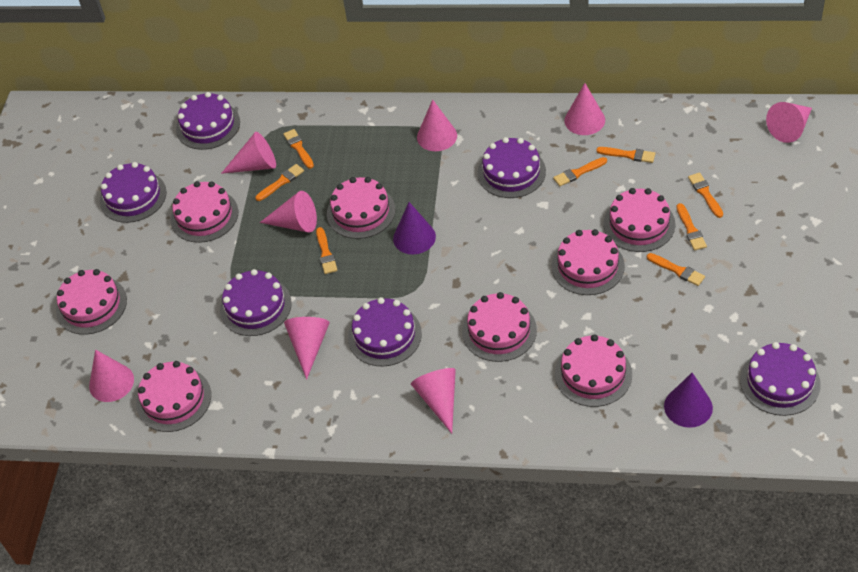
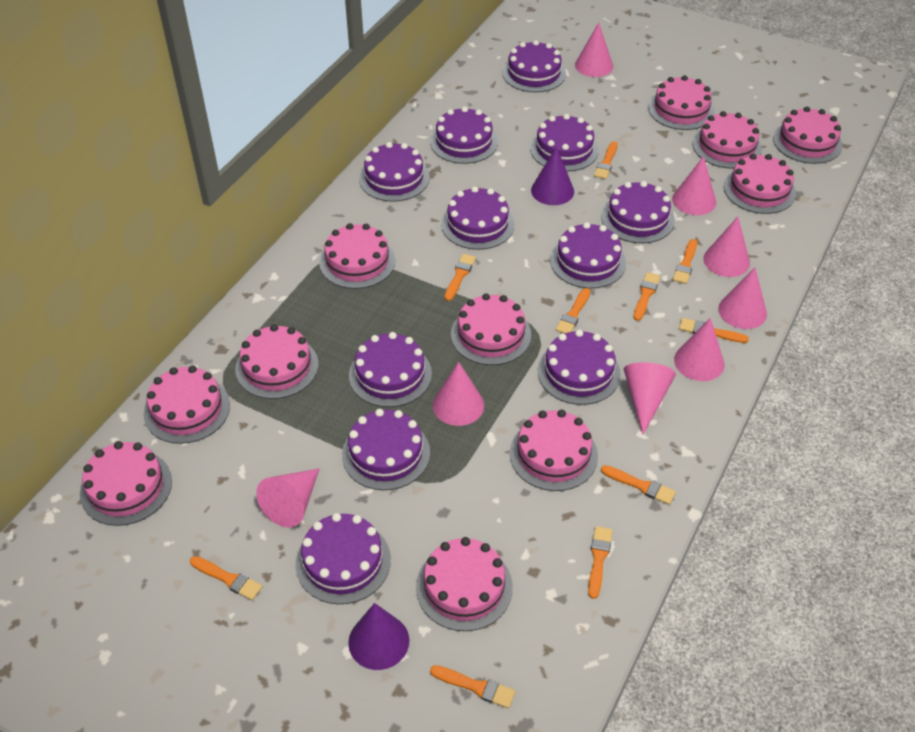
orange brush: [255,164,304,201] [283,129,314,169] [316,227,337,274] [553,157,607,186] [596,147,655,163] [647,253,705,286] [677,203,707,251] [688,172,723,218] = 8 -> [190,556,263,600] [430,665,515,708] [445,254,476,301] [556,288,590,334] [588,526,613,599] [594,141,618,179] [601,465,676,505] [634,272,660,321] [673,239,697,284] [679,318,749,343] = 10
pink cake: [56,269,127,335] [136,361,211,432] [171,181,238,243] [327,177,395,239] [462,292,537,362] [552,229,625,295] [555,334,632,407] [603,188,675,252] = 8 -> [80,441,172,526] [144,366,230,444] [235,324,318,399] [319,223,395,289] [416,537,513,631] [451,293,531,365] [510,410,598,491] [648,75,715,130] [693,111,762,169] [724,154,796,214] [773,107,843,164] = 11
purple cake: [100,162,167,223] [176,92,240,150] [220,269,292,336] [348,297,422,367] [477,137,546,198] [740,342,821,416] = 6 -> [296,513,391,604] [342,409,430,490] [349,332,432,407] [359,142,429,202] [430,107,498,164] [441,186,515,250] [502,40,566,92] [530,114,599,171] [538,330,621,405] [550,222,626,289] [601,181,675,243] = 11

